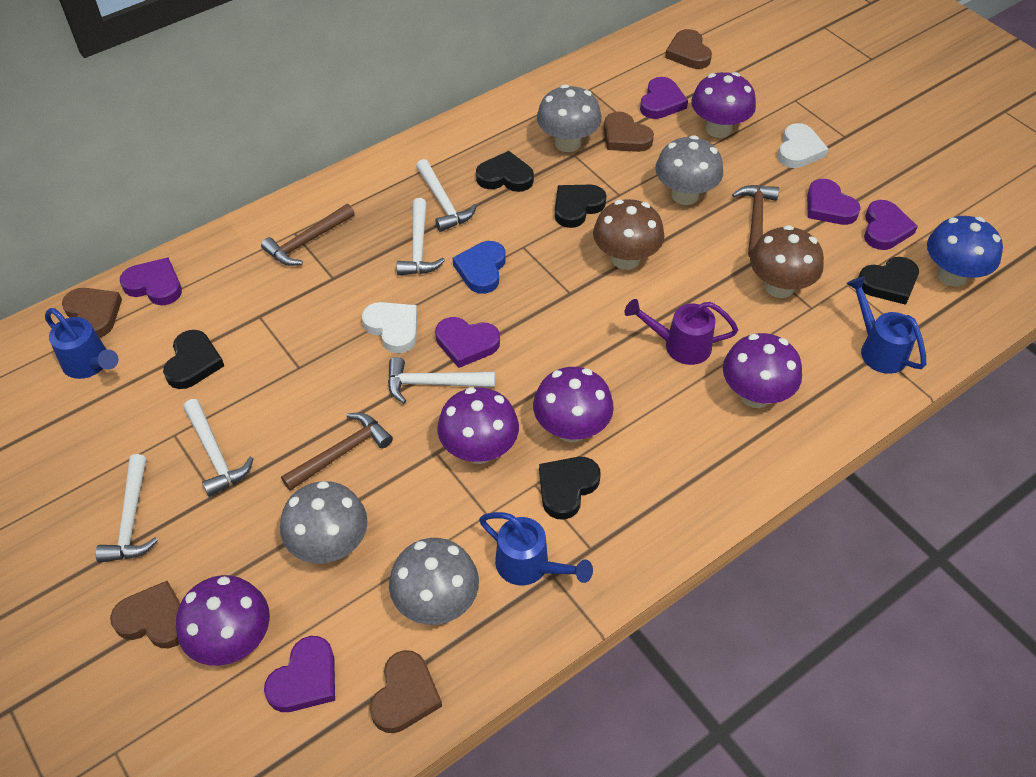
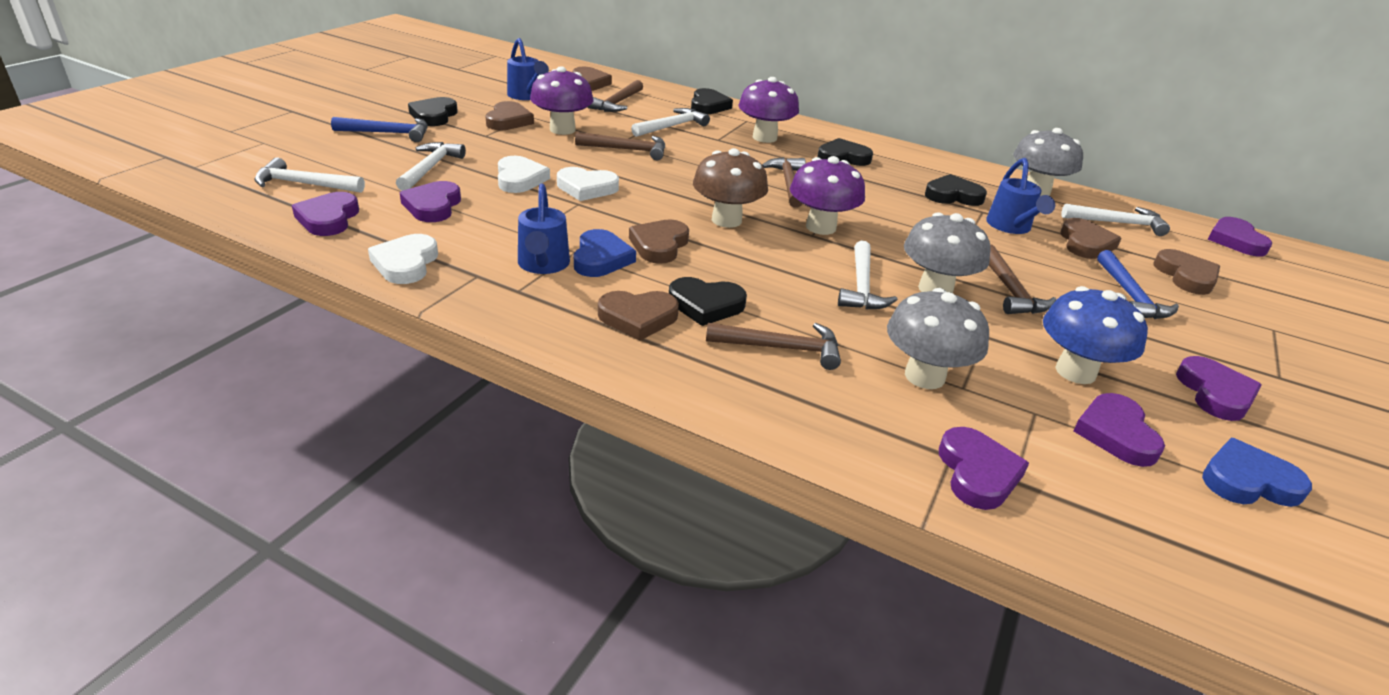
blue hammer: none = 0 -> [331,117,428,142] [1097,250,1179,319] = 2
blue heart: [453,241,506,294] = 1 -> [574,229,636,277] [1202,438,1312,507] = 2
brown hammer: [261,204,355,266] [281,413,393,491] [732,185,779,257] = 3 -> [575,132,665,160] [587,80,643,112] [706,323,841,370] [762,157,806,208] [989,244,1056,314] = 5
brown heart: [62,288,122,338] [110,581,180,648] [370,650,442,733] [604,111,654,152] [665,29,712,69] = 5 -> [485,101,534,130] [573,67,612,91] [598,291,679,341] [629,219,689,264] [1060,218,1122,259] [1153,249,1220,295] = 6
brown mushroom: [593,199,664,270] [750,225,824,298] = 2 -> [693,148,768,228] = 1
grey mushroom: [280,481,368,564] [389,538,479,625] [537,84,602,152] [655,135,723,205] = 4 -> [887,288,989,389] [904,212,991,293] [1013,128,1083,196] = 3
purple mushroom: [176,575,270,666] [437,387,519,464] [533,367,614,442] [691,72,756,138] [723,333,802,408] = 5 -> [530,66,594,135] [738,77,799,143] [790,156,865,235] = 3
purple watering can: [624,299,738,365] = 1 -> none = 0
white heart: [362,302,417,353] [778,123,828,168] = 2 -> [368,234,438,284] [498,156,550,193] [557,167,619,201] = 3

